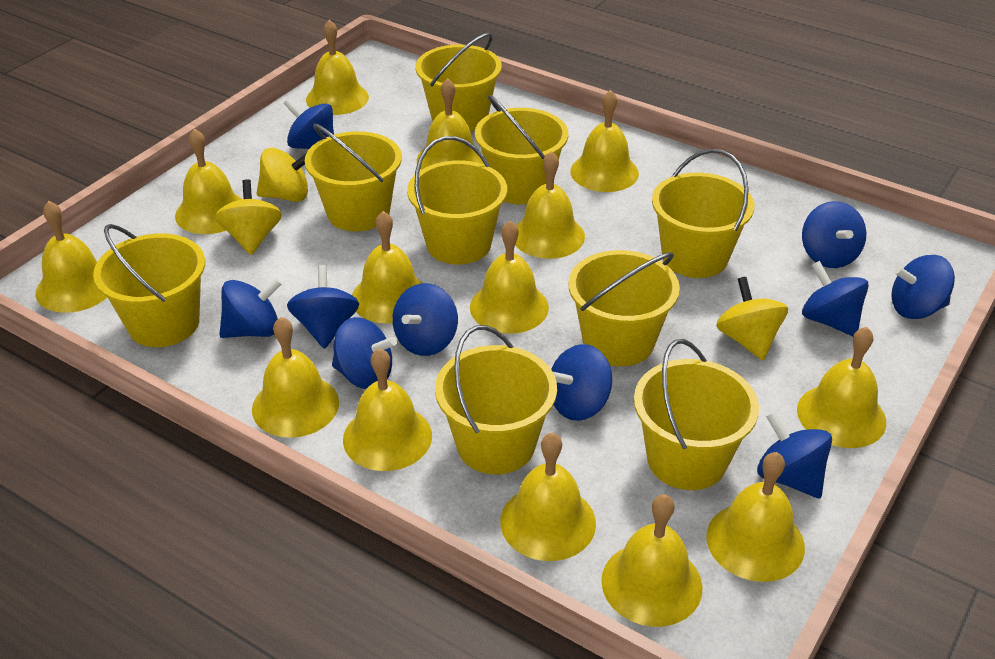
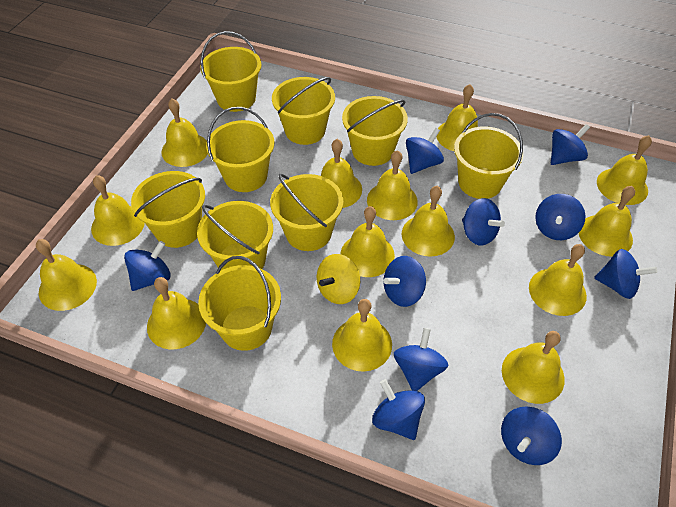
yellow spinning top: [215,179,282,255] [257,148,308,202] [716,277,788,360] = 3 -> [317,254,360,304] = 1

